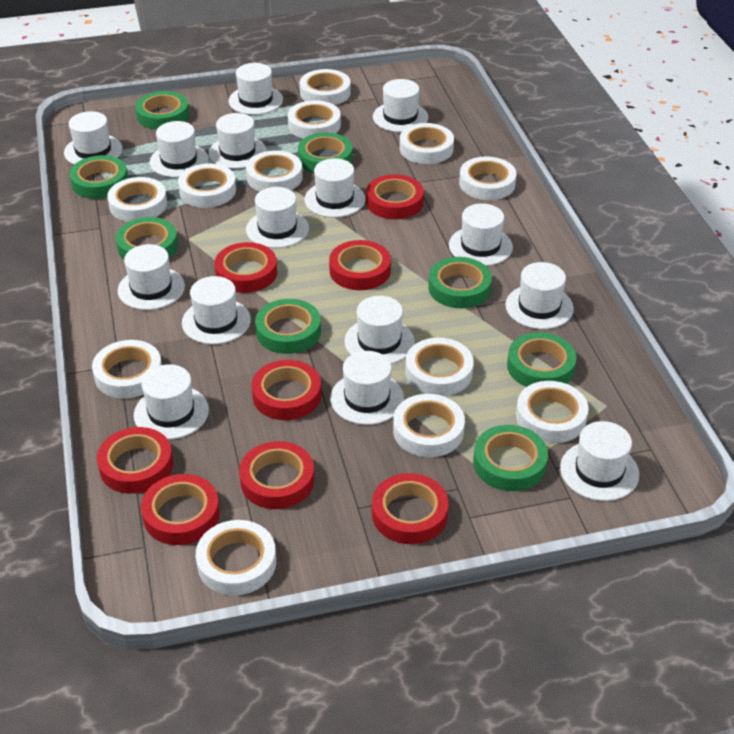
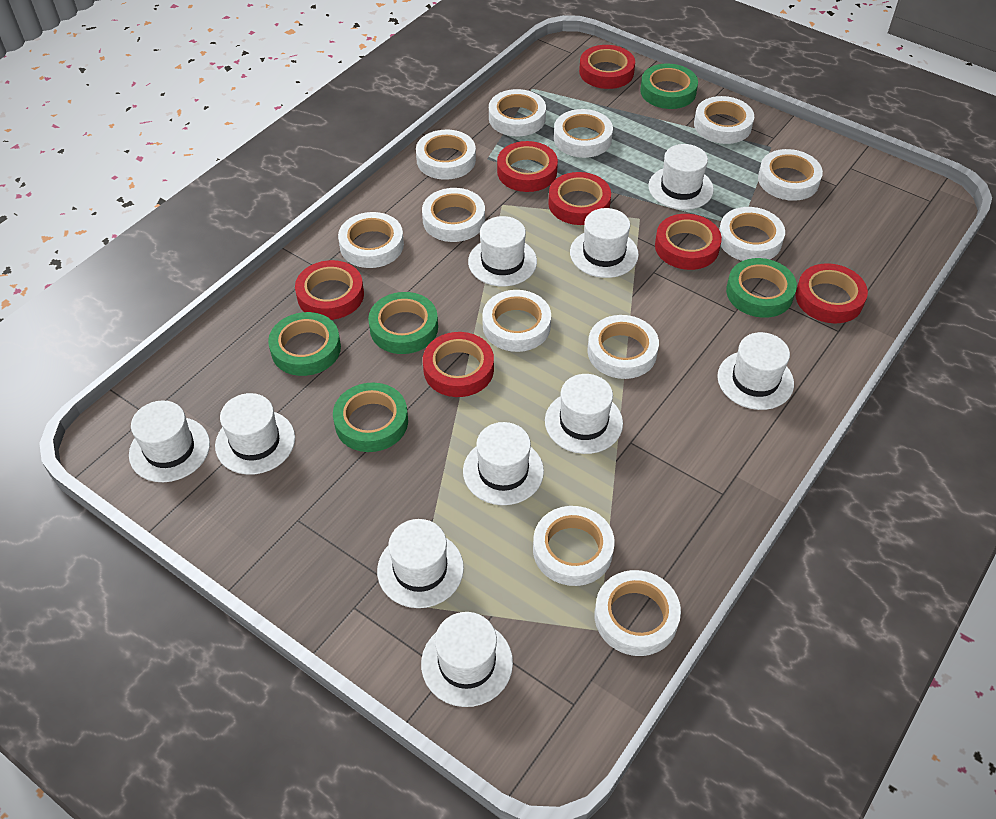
green tape: [69,155,128,199] [116,217,178,260] [135,91,189,130] [255,299,321,354] [298,133,353,173] [428,257,492,308] [473,425,548,491] [507,332,577,387] = 8 -> [268,312,341,376] [333,383,408,452] [368,292,438,354] [640,63,698,109] [726,258,797,318] = 5
red tape: [97,427,173,494] [141,474,220,545] [214,242,277,293] [239,441,314,509] [252,360,321,420] [329,240,391,290] [366,174,424,219] [372,473,449,544] = 8 -> [295,260,364,320] [423,332,494,397] [497,141,558,192] [548,172,611,225] [579,45,635,89] [655,214,722,270] [796,263,868,323] = 7
white hat: [64,111,122,164] [118,244,185,310] [134,364,209,440] [149,121,208,177] [182,276,251,344] [209,113,267,169] [229,63,283,115] [246,187,309,248] [304,158,365,218] [330,351,404,425] [345,296,414,364] [373,79,428,132] [449,203,513,266] [506,262,574,329] [560,421,639,501] = 15 -> [129,400,210,482] [215,393,295,475] [377,519,464,608] [421,612,513,707] [463,422,544,505] [468,216,537,286] [545,374,623,454] [570,208,639,278] [648,144,714,210] [717,332,794,410] = 10

